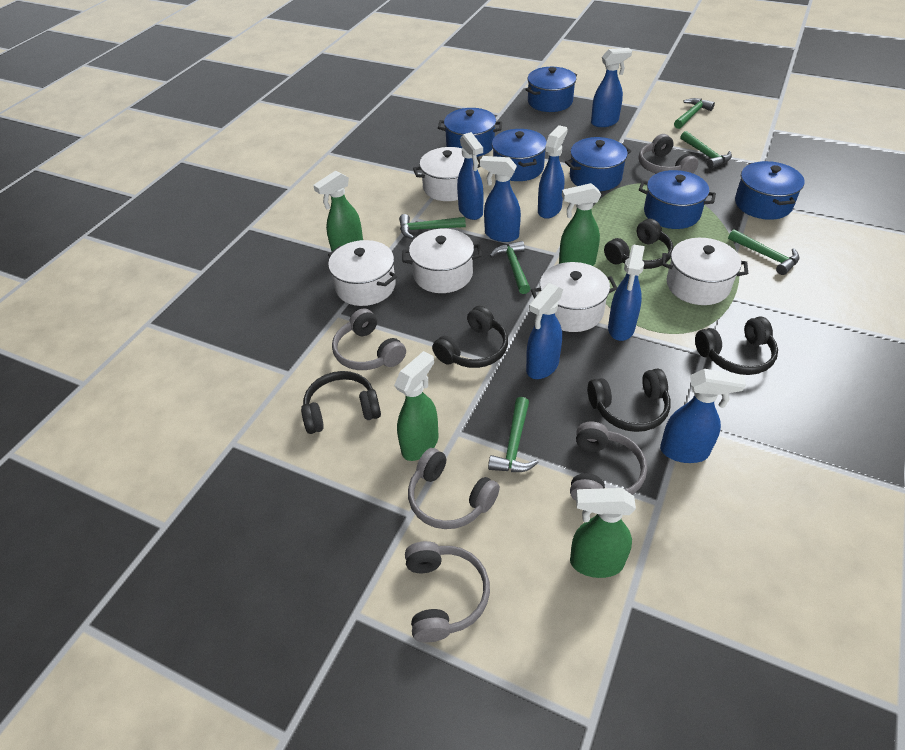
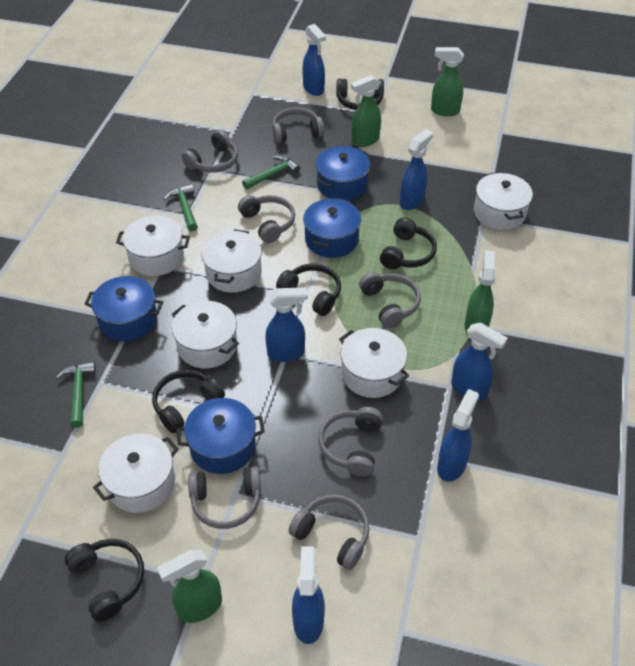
blue pot: [438,108,502,157] [492,129,547,181] [525,67,577,112] [565,137,631,191] [639,170,716,229] [735,161,805,220] = 6 -> [85,276,163,342] [176,398,265,474] [303,198,361,258] [316,146,370,201] = 4
blue spray bottle: [457,132,484,220] [480,156,521,242] [526,283,563,379] [538,125,568,219] [591,48,632,127] [608,245,645,341] [660,369,746,463] = 7 -> [265,287,308,362] [292,546,325,644] [302,24,326,96] [400,129,433,210] [437,389,479,482] [451,322,507,400] = 6
green hammer: [399,214,466,239] [488,397,539,472] [490,241,530,294] [674,98,715,129] [680,131,732,169] [728,229,800,275] = 6 -> [56,361,96,428] [164,184,198,232] [242,155,300,189] = 3
grey headphones: [332,308,406,370] [405,541,490,642] [408,448,500,529] [570,421,647,501] [639,134,698,174] = 5 -> [181,130,238,173] [188,466,261,529] [238,195,295,243] [272,107,324,143] [288,495,370,570] [318,407,383,477] [359,272,421,328] = 7
white pot: [328,240,397,306] [402,229,482,293] [413,147,481,201] [531,262,617,332] [662,238,748,305] = 5 -> [93,433,179,513] [116,216,190,276] [172,301,239,368] [202,229,262,293] [339,328,409,398] [474,172,533,230] = 6

